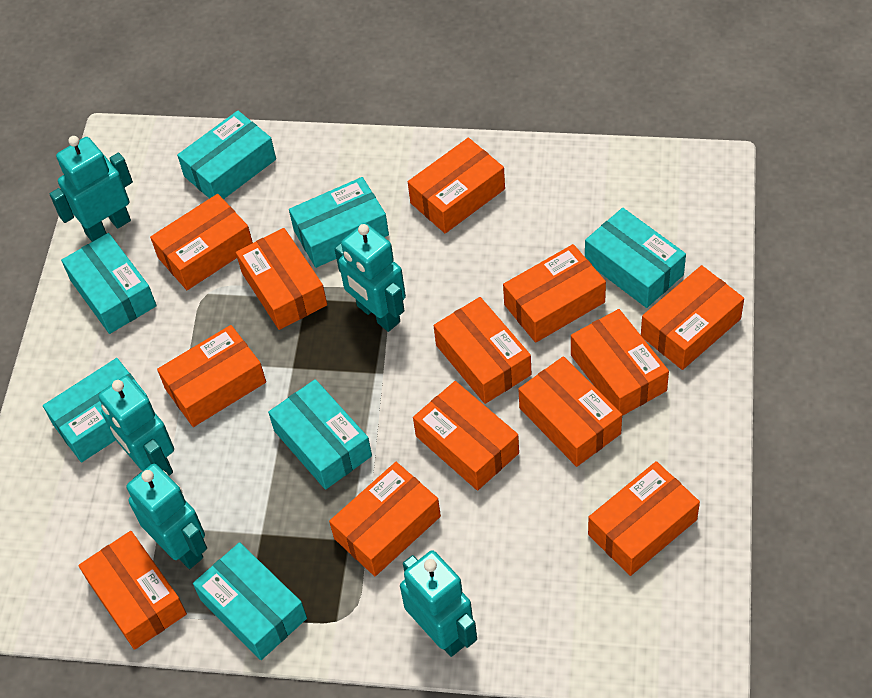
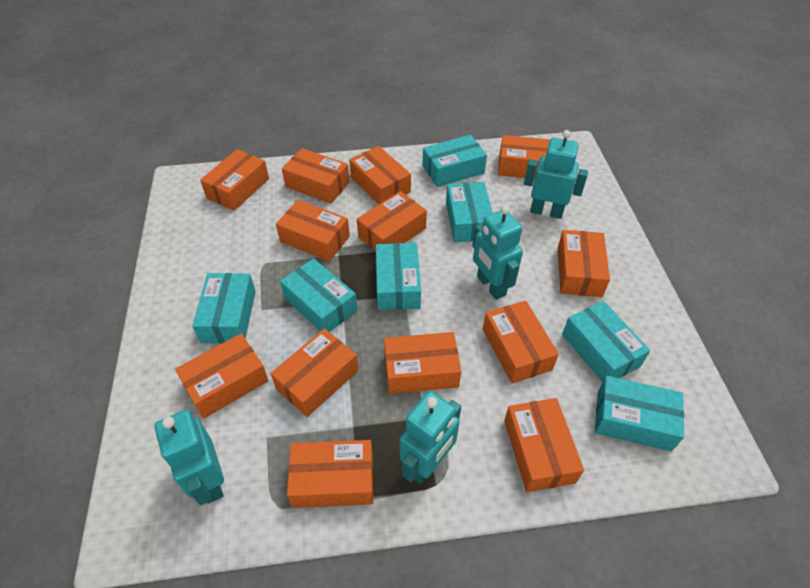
turquoise robot: [50,136,133,242] [98,376,174,475] [127,464,207,569] [335,223,406,332] [400,550,477,657] = 5 -> [154,410,224,505] [399,391,461,484] [472,205,523,300] [524,130,588,219] = 4

